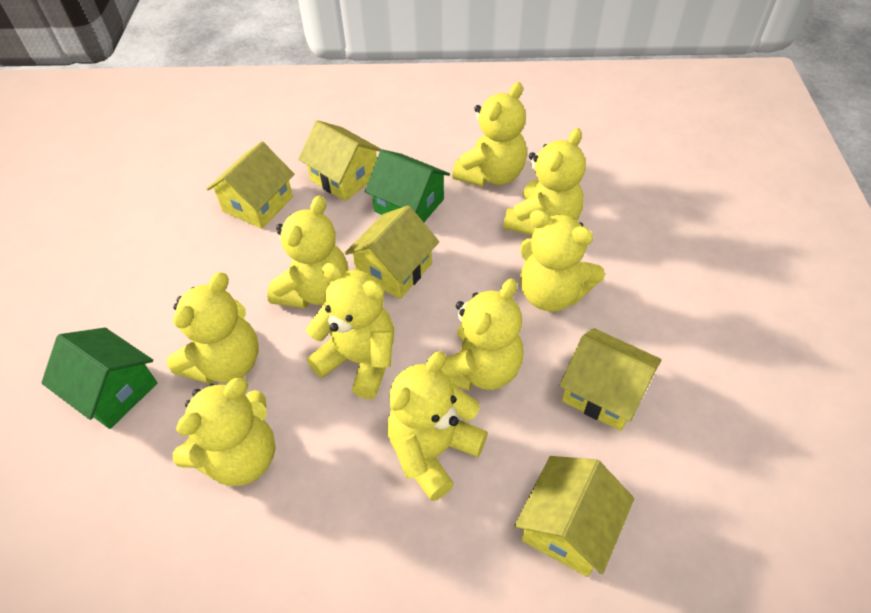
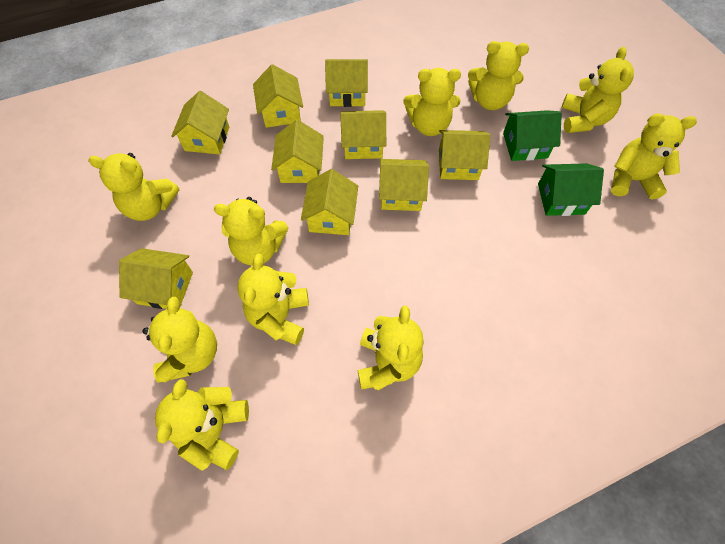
yellow house: [207,142,294,229] [298,120,381,201] [345,205,439,299] [515,456,634,577] [559,328,661,431] = 5 -> [119,248,193,309] [171,91,229,154] [253,64,303,128] [271,120,324,183] [301,169,358,235] [325,59,368,107] [340,110,386,159] [379,159,429,211] [439,130,490,180] = 9
yellow teddy bear: [167,272,259,384] [173,378,276,486] [267,195,348,309] [306,263,394,399] [388,351,488,501] [441,278,524,391] [452,82,527,187] [503,128,586,235] [520,210,605,312] = 9 -> [88,153,179,221] [142,297,217,383] [155,379,249,470] [214,197,288,266] [237,253,309,345] [358,306,424,390] [403,68,461,136] [468,41,529,110] [561,47,634,133] [611,113,697,200] = 10

